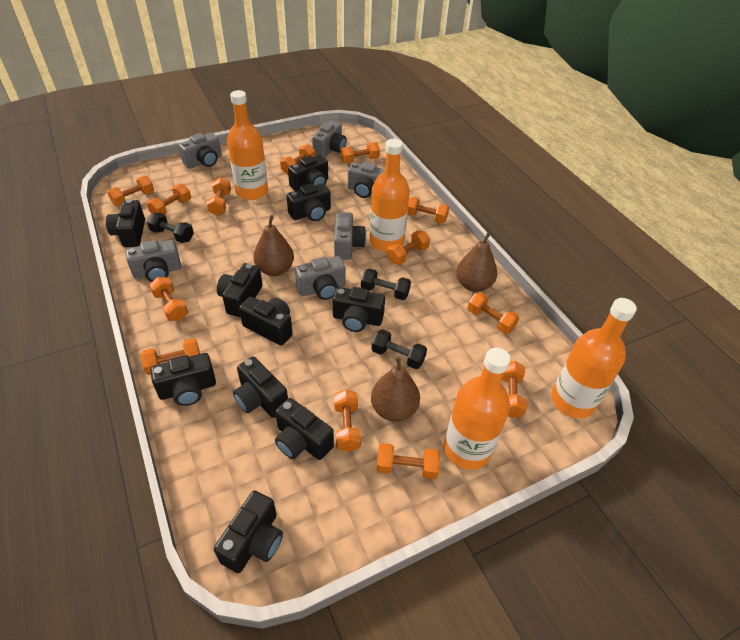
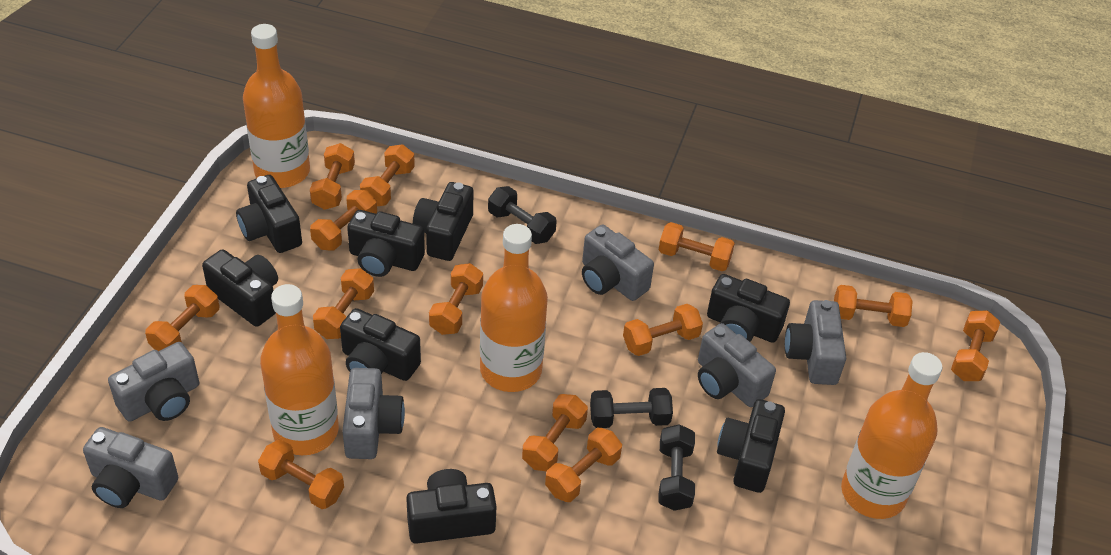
black camera: [106,199,145,247] [150,353,216,406] [214,490,283,573] [217,263,263,317] [233,357,288,418] [239,297,293,346] [275,398,334,460] [287,183,331,221] [288,155,328,191] [333,287,385,332] = 10 -> [202,249,278,327] [236,175,302,253] [340,308,421,381] [347,210,425,277] [406,469,496,544] [413,182,473,261] [707,274,790,343] [717,399,785,493] = 8
brown pear: [253,215,294,276] [371,357,420,422] [456,232,497,292] = 3 -> none = 0

